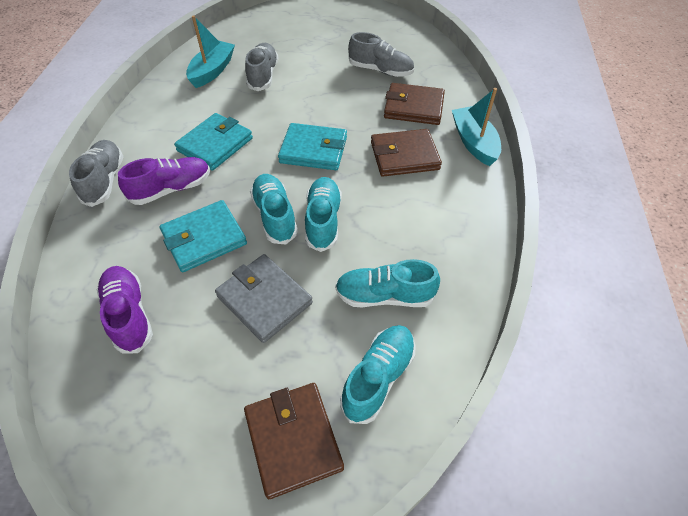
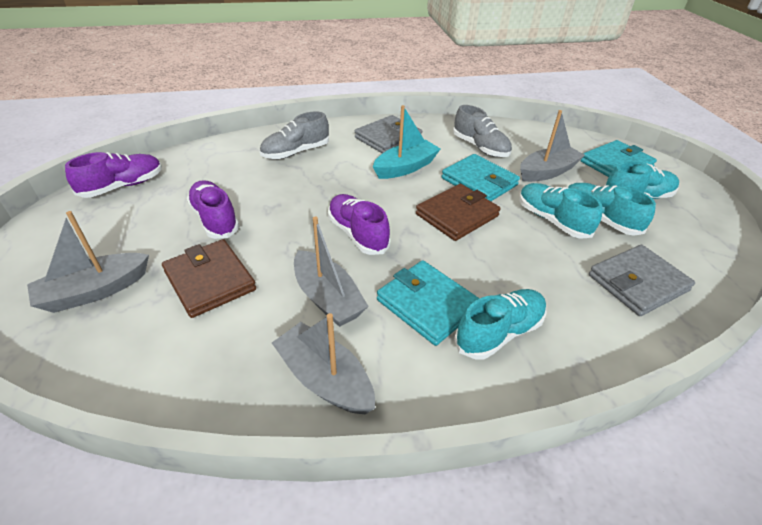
brown wallet: [244,383,344,499] [371,129,442,177] [384,83,445,125] = 3 -> [162,239,256,318] [416,184,501,241] = 2
grey boat: none = 0 -> [27,211,149,313] [272,313,375,414] [294,217,369,327] [520,110,585,182] = 4
grey shoe: [69,140,124,207] [245,43,279,91] [348,32,414,77] = 3 -> [260,111,329,159] [453,105,512,157] = 2
grey wallet: [215,254,313,343] = 1 -> [355,115,422,153] [589,245,695,316] = 2
purple shoe: [97,266,153,353] [118,157,210,205] = 2 -> [65,152,162,198] [187,180,239,239] [328,194,390,255] = 3
turquoise boat: [186,15,235,88] [452,88,501,166] = 2 -> [373,105,440,179] = 1

